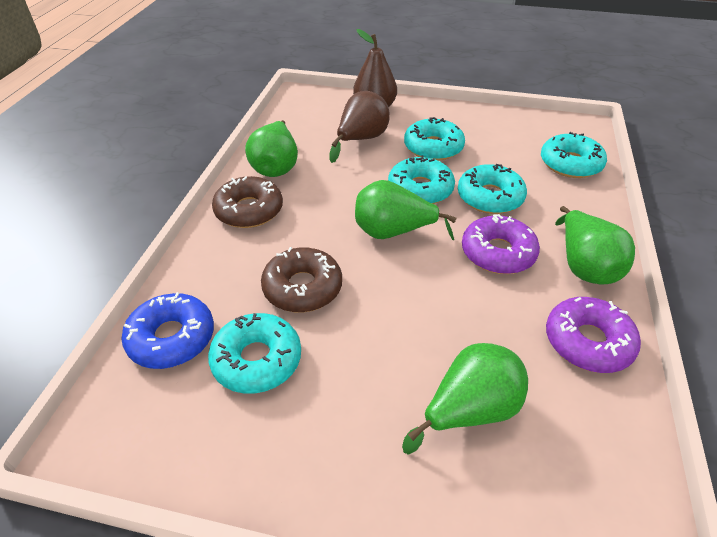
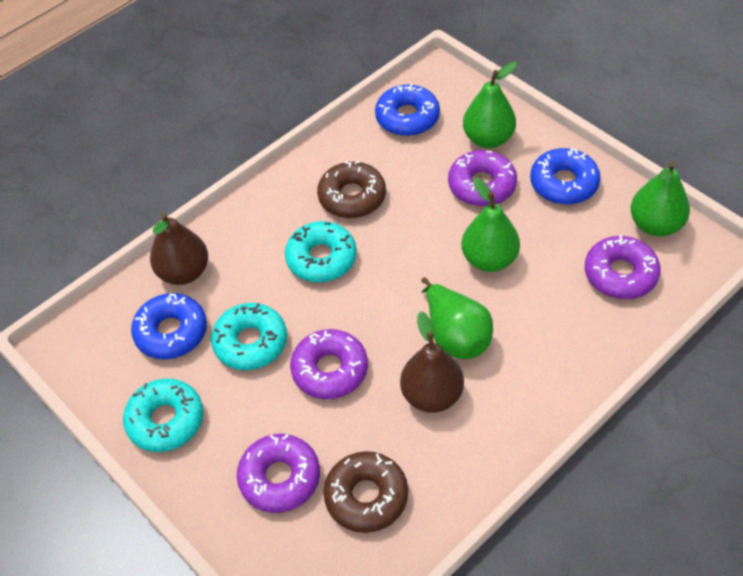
blue donut: [121,292,214,369] = 1 -> [131,293,207,360] [375,83,440,136] [530,148,601,205] = 3
purple donut: [462,214,540,274] [546,297,641,373] = 2 -> [237,434,320,513] [290,329,368,399] [448,150,517,207] [585,235,660,299] = 4
turquoise donut: [208,313,301,394] [388,155,455,204] [404,117,465,161] [458,164,527,214] [541,132,607,178] = 5 -> [123,379,203,452] [211,303,287,370] [285,221,357,282] = 3

